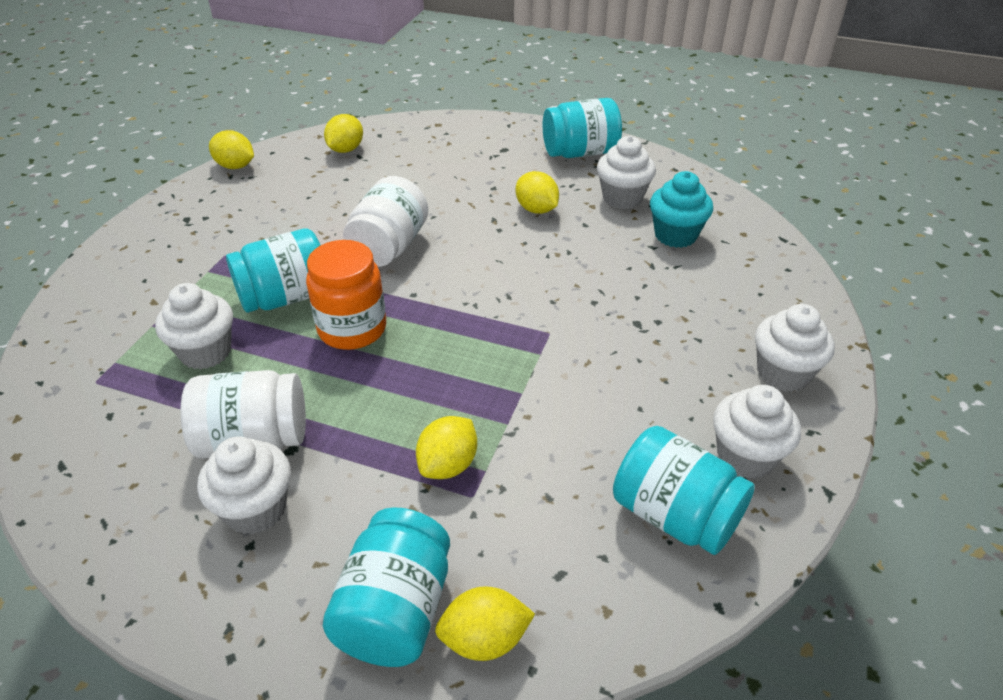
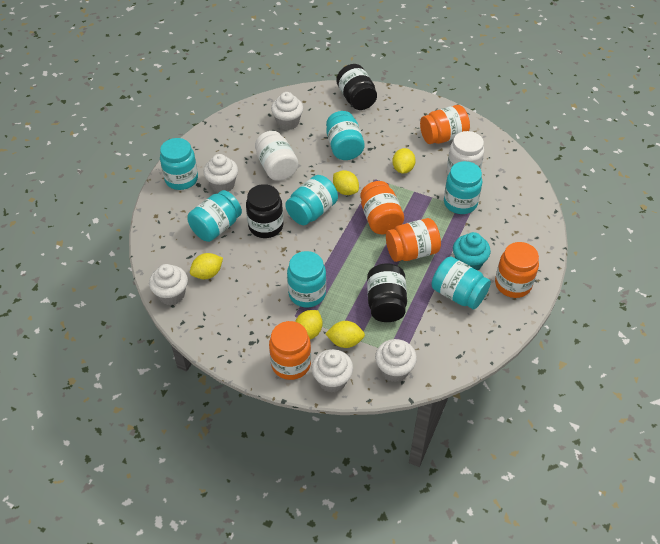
black jar: none = 0 -> [246,184,284,238] [336,64,377,110] [367,263,407,322] = 3
orange jar: [306,240,386,350] = 1 -> [269,321,311,380] [360,181,404,234] [386,218,441,262] [420,105,470,144] [495,242,539,298] = 5
turquoise jar: [226,229,320,313] [323,507,450,667] [542,98,622,158] [613,426,755,555] = 4 -> [160,138,198,190] [187,190,242,242] [285,175,338,225] [287,251,326,308] [326,111,365,160] [431,256,491,309] [444,161,482,214] = 7

